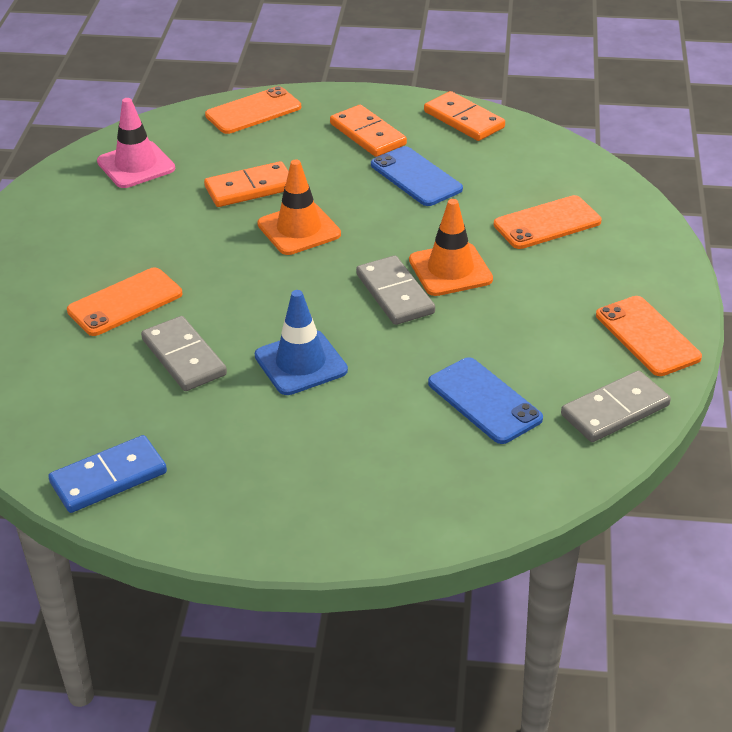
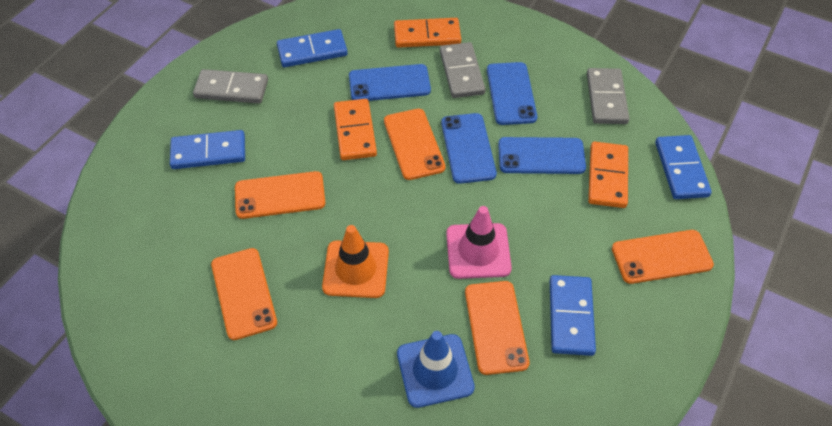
blue domino: [48,435,167,513] = 1 -> [170,130,245,169] [277,29,348,67] [550,275,596,356] [655,135,712,199] = 4
blue phone: [371,146,463,206] [428,357,543,444] = 2 -> [349,64,431,101] [441,113,497,184] [487,62,537,125] [498,137,586,174] = 4
orange phone: [67,267,182,336] [205,86,301,134] [494,195,602,249] [596,296,702,376] = 4 -> [211,248,277,340] [235,171,325,219] [384,109,445,180] [465,281,529,375] [612,230,714,284] = 5
orange traffic cone: [257,159,341,255] [409,199,493,296] = 2 -> [322,225,389,298] = 1

